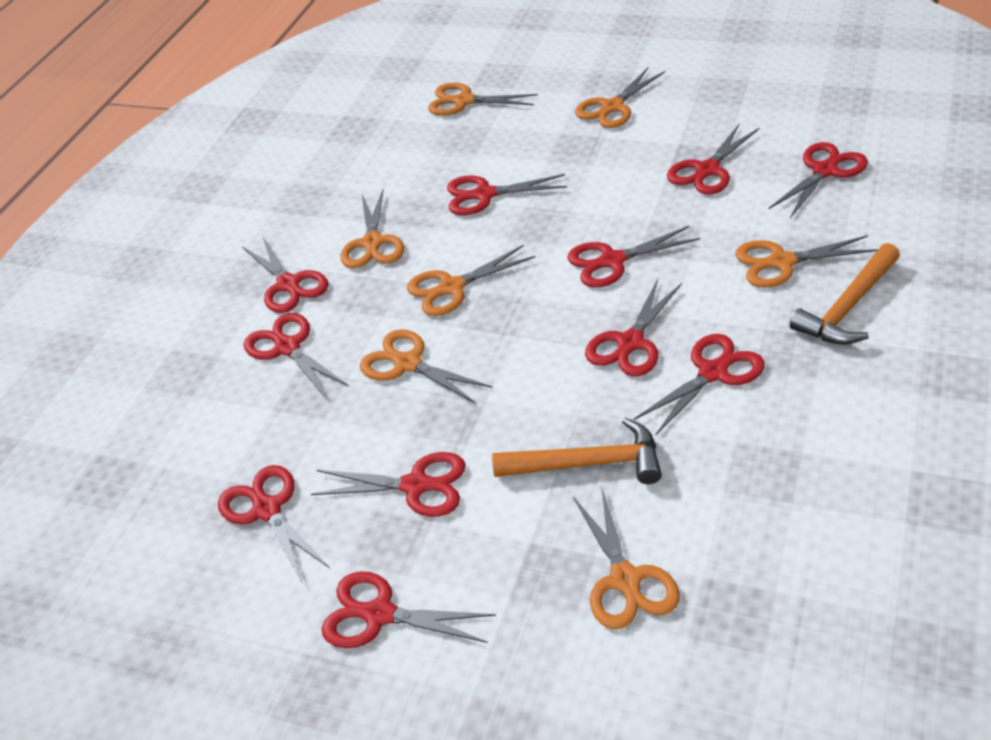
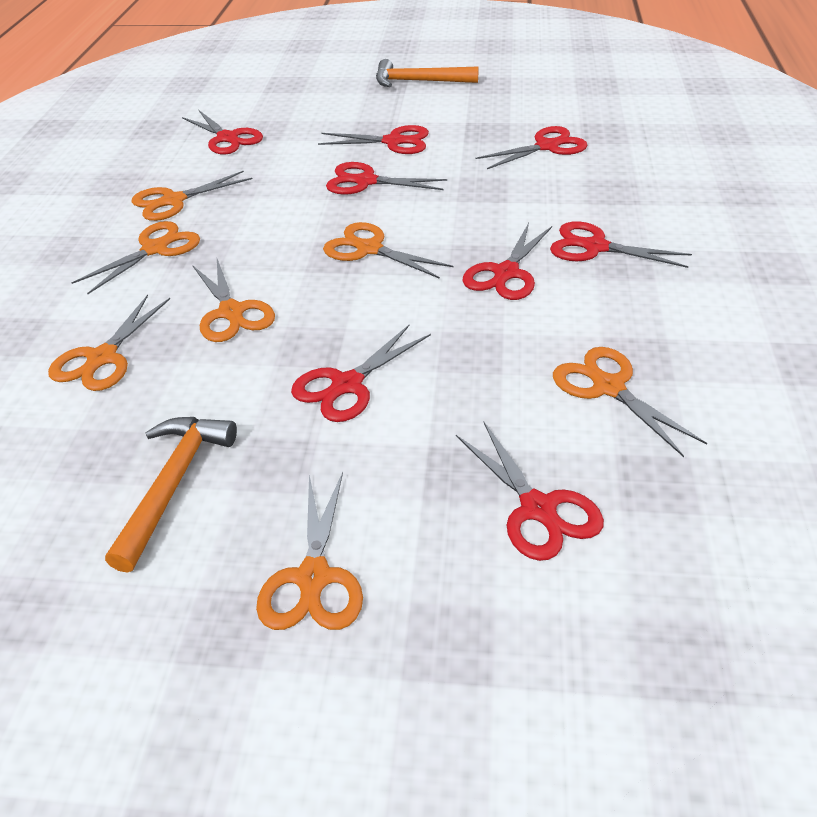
red scissors: [218,465,330,582] [242,237,329,313] [244,313,349,398] [311,452,466,517] [322,571,496,648] [447,174,567,215] [567,226,700,288] [585,279,682,376] [634,334,765,436] [667,123,760,194] [769,142,868,218] = 11 -> [182,110,263,155] [291,325,431,422] [318,125,429,154] [326,162,447,195] [456,421,604,561] [462,223,552,300] [476,126,587,169] [550,221,692,268] = 8

